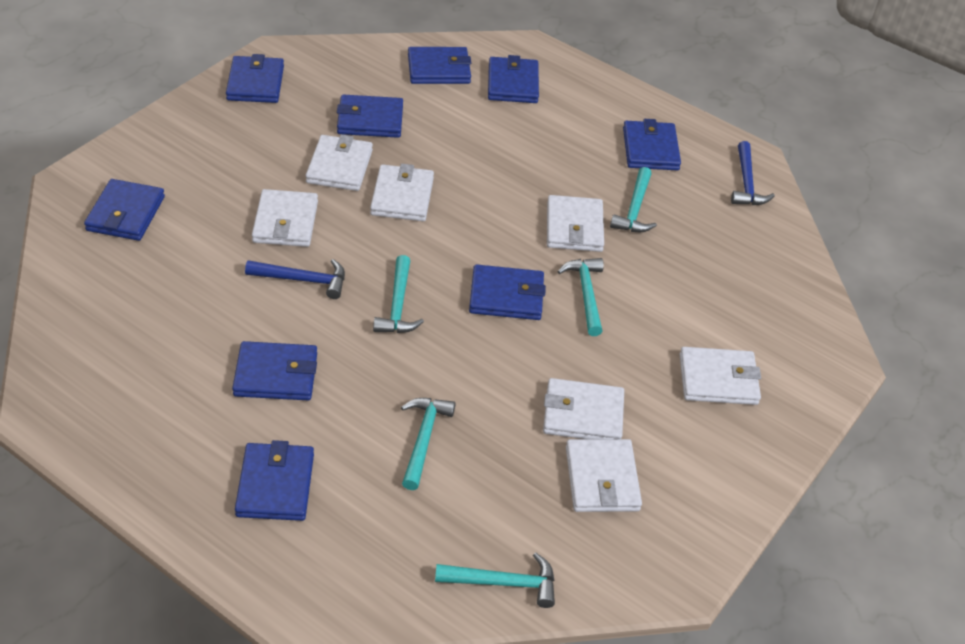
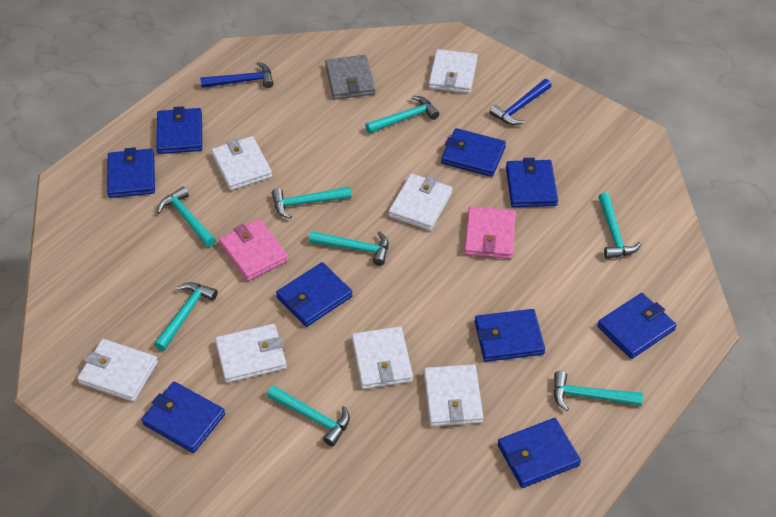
grey wallet: none = 0 -> [325,55,375,99] = 1
pink wallet: none = 0 -> [219,219,289,281] [464,206,516,259] = 2
turquoise hammer: [373,255,424,333] [401,398,456,490] [435,552,555,608] [558,258,604,336] [610,167,657,232] = 5 -> [154,282,218,351] [157,186,216,247] [267,385,350,447] [272,187,351,219] [309,231,389,266] [365,96,439,134] [554,371,643,411] [598,192,642,259] = 8

